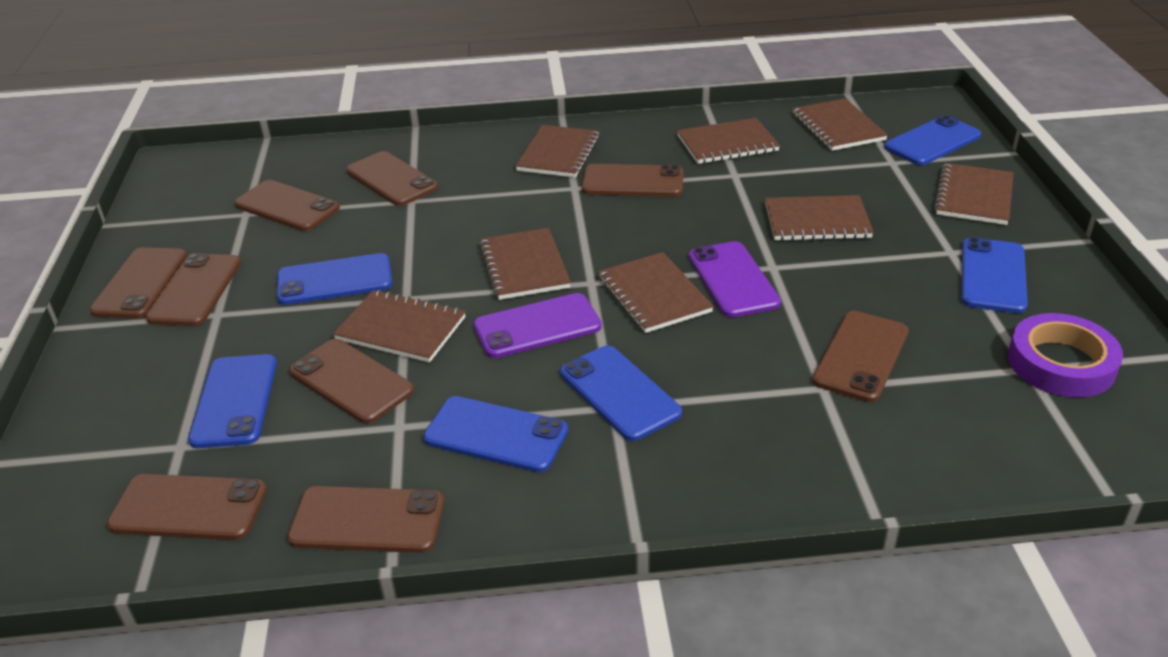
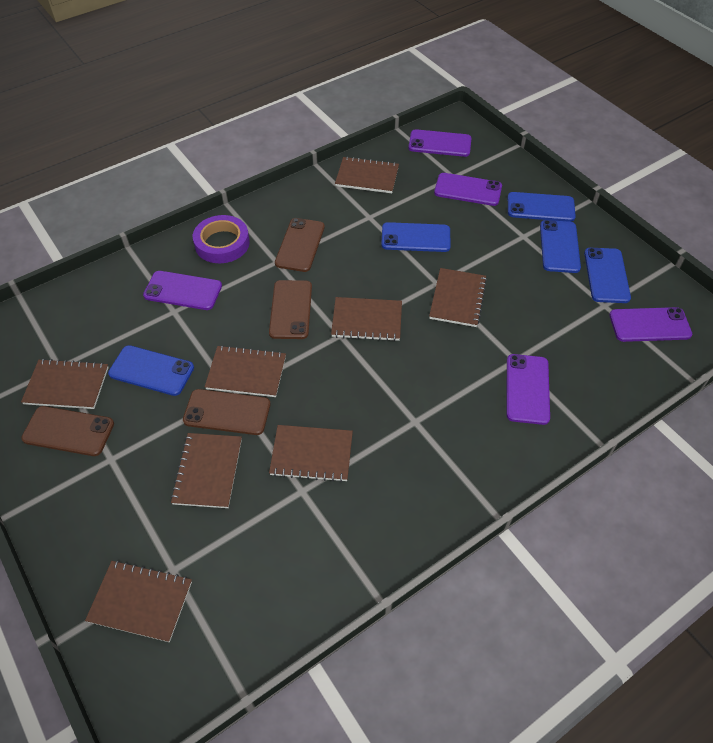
blue phone: [188,354,277,448] [277,253,392,305] [423,396,568,472] [560,346,682,441] [884,115,981,165] [961,237,1028,313] = 6 -> [108,345,194,396] [381,222,451,252] [508,192,576,222] [540,220,581,273] [584,248,631,303] = 5
brown phone: [90,247,187,319] [107,474,267,540] [145,253,241,326] [234,180,340,231] [287,486,444,553] [289,339,414,424] [346,151,438,206] [582,164,684,197] [812,311,909,402] = 9 -> [21,406,114,456] [183,389,271,435] [269,280,312,339] [275,218,325,272] = 4
purple phone: [473,293,602,358] [689,241,781,317] = 2 -> [143,271,222,310] [408,129,472,157] [434,173,502,206] [506,354,550,425] [609,307,692,342] = 5

